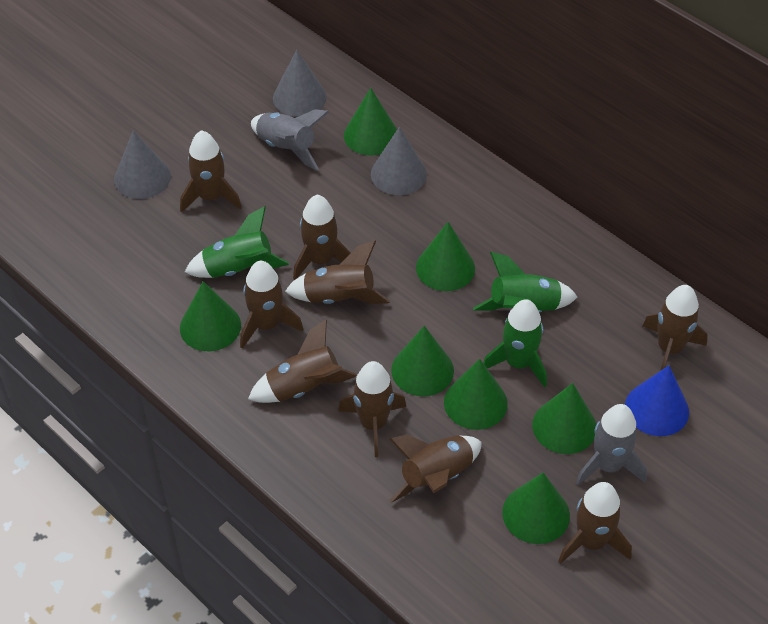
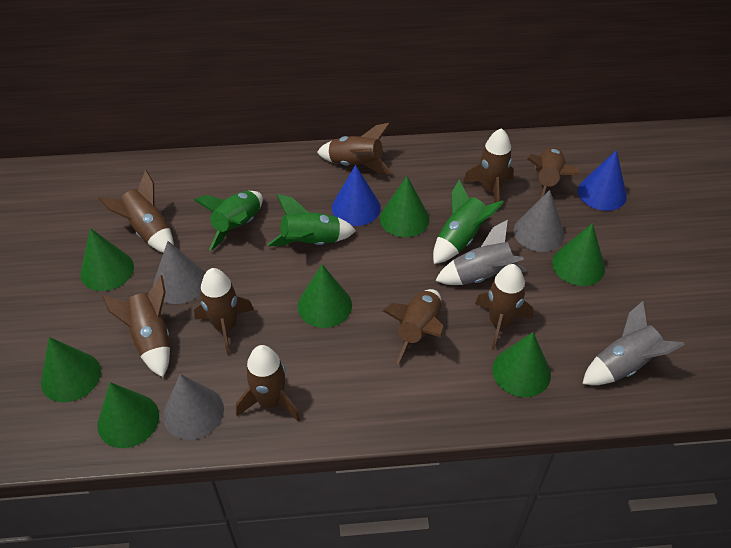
blue cone: [625,365,689,436] = 1 -> [332,165,381,226] [578,150,627,211] = 2

